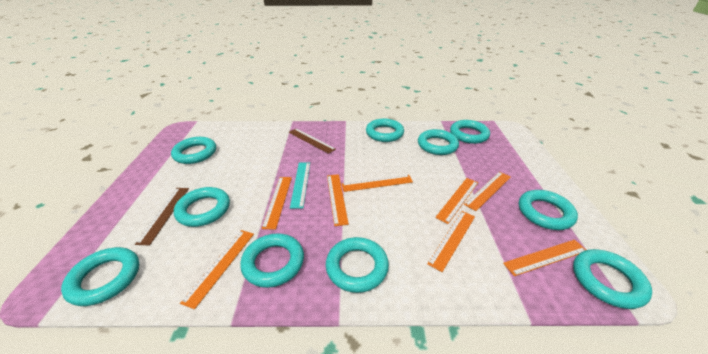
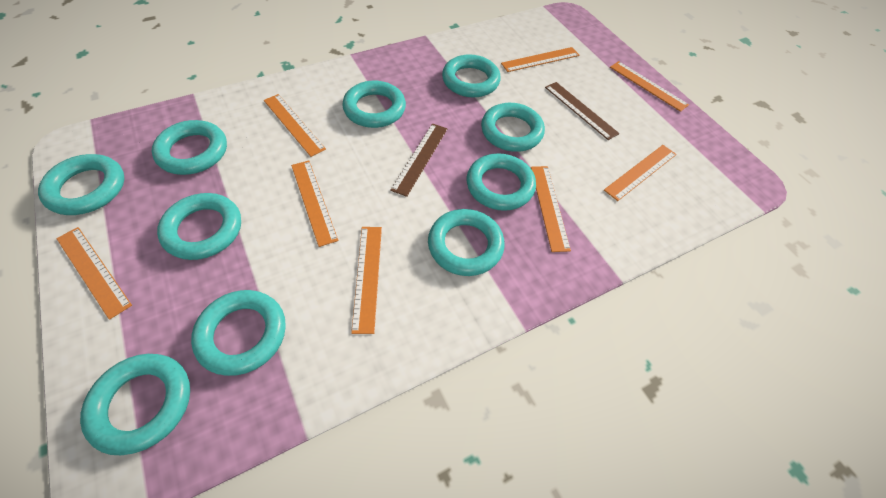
turquoise ruler: [290,162,310,209] = 1 -> none = 0

